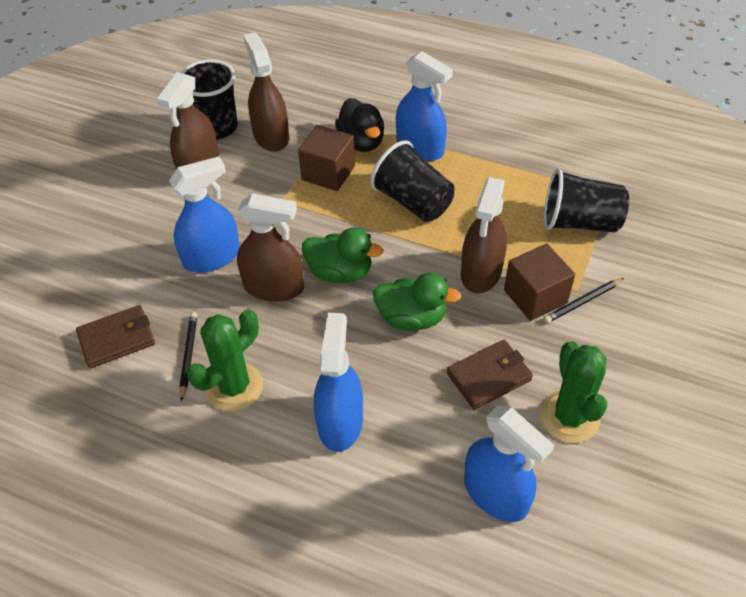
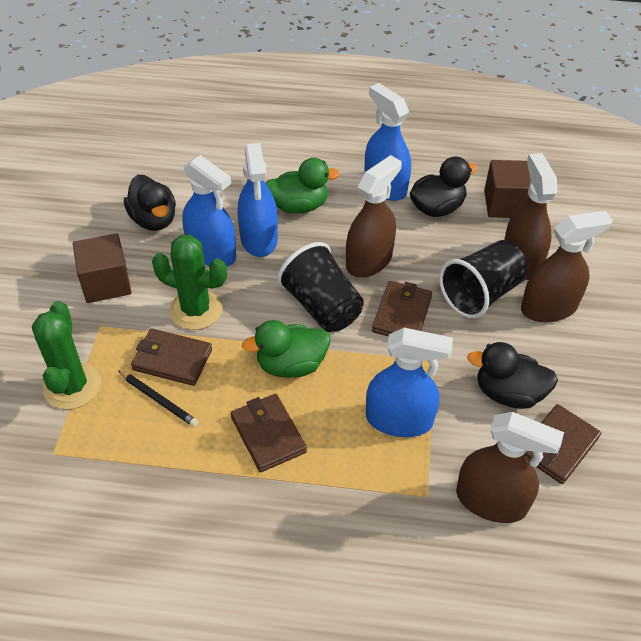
black cup: [181,59,238,140] [370,140,454,222] [544,169,629,233] = 3 -> [277,242,364,332] [439,240,528,319] = 2
black duck: [335,98,384,152] = 1 -> [124,175,176,231] [410,156,478,217] [467,342,558,409] = 3
black pencil: [179,312,197,402] [544,278,624,323] = 2 -> [118,370,198,427] = 1
brown wallet: [76,305,155,368] [447,340,533,410] = 2 -> [131,329,212,386] [231,394,307,472] [372,281,432,336] [525,404,601,484] = 4

